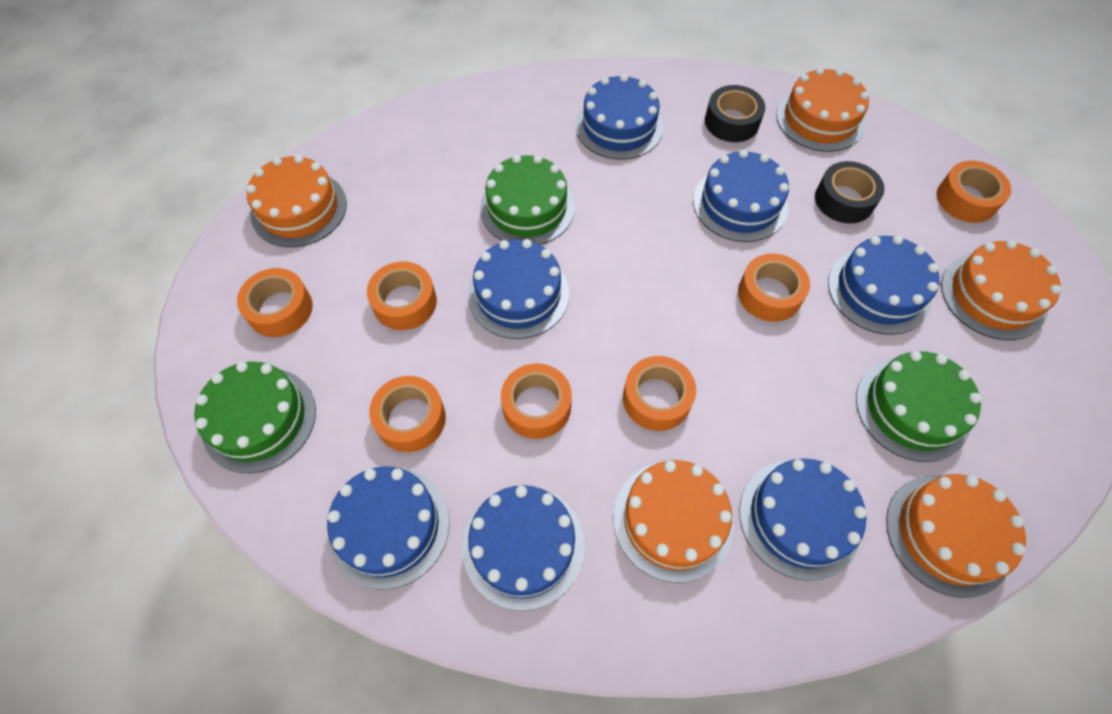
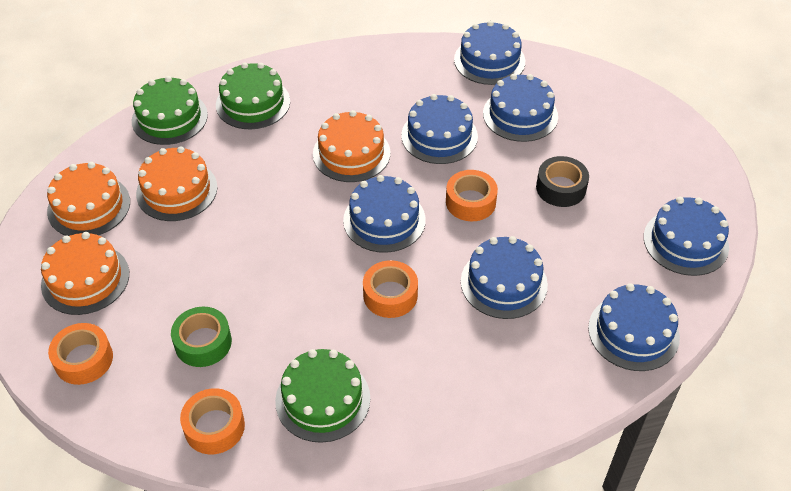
black tape: [705,85,765,142] [815,161,884,223] = 2 -> [536,156,589,207] = 1
green tape: none = 0 -> [171,307,232,367] = 1
orange cake: [246,155,347,247] [613,460,734,582] [776,67,869,152] [886,474,1026,598] [941,240,1062,340] = 5 -> [41,232,129,315] [47,162,130,236] [136,146,217,221] [313,110,390,182] = 4
orange tape: [237,268,313,337] [367,261,437,330] [369,376,446,452] [501,363,572,439] [623,356,696,431] [738,254,810,322] [937,160,1011,223] = 7 -> [48,323,113,385] [180,388,245,454] [363,260,418,318] [446,170,498,221] = 4

